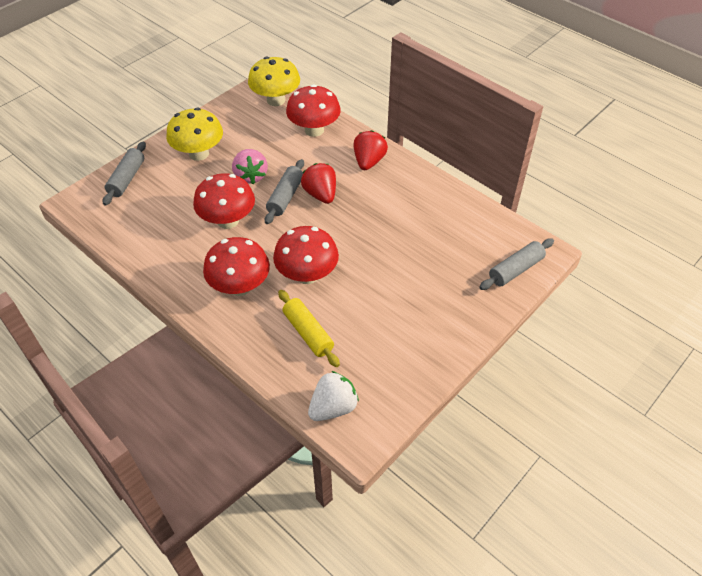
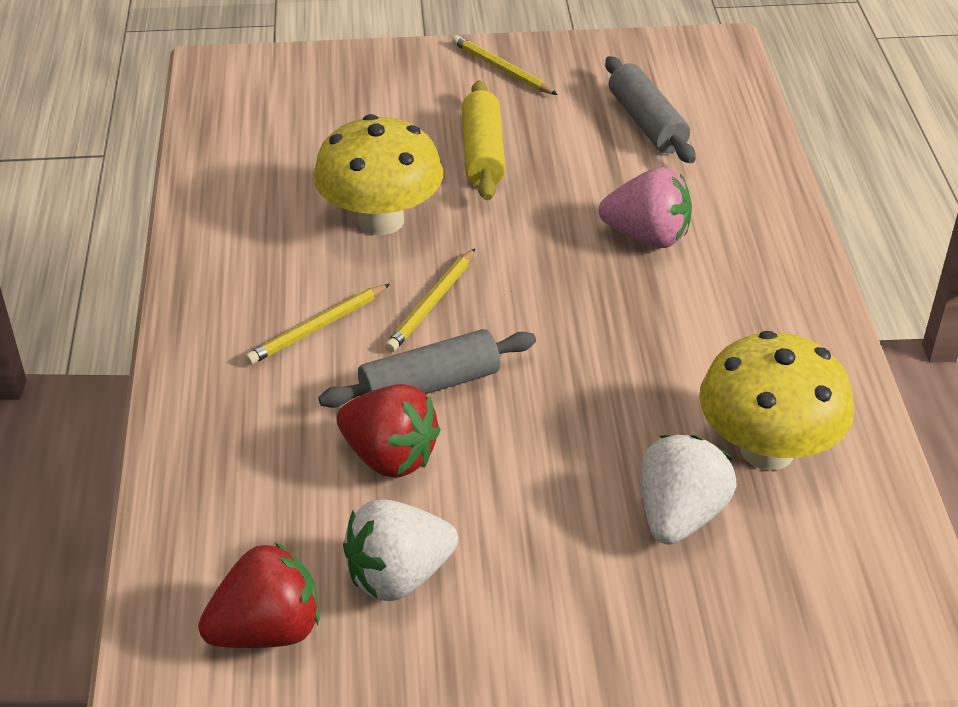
grey rolling pin: [103,142,146,205] [265,159,304,224] [479,238,554,290] = 3 -> [318,329,536,408] [605,56,696,163] = 2
red mushroom: [193,173,255,229] [203,237,270,296] [273,226,339,284] [286,84,341,137] = 4 -> none = 0
white strawberry: [308,371,359,421] = 1 -> [343,499,458,601] [640,435,736,545] = 2
yellow pencil: none = 0 -> [245,284,390,365] [385,248,475,352] [452,35,558,95] = 3

